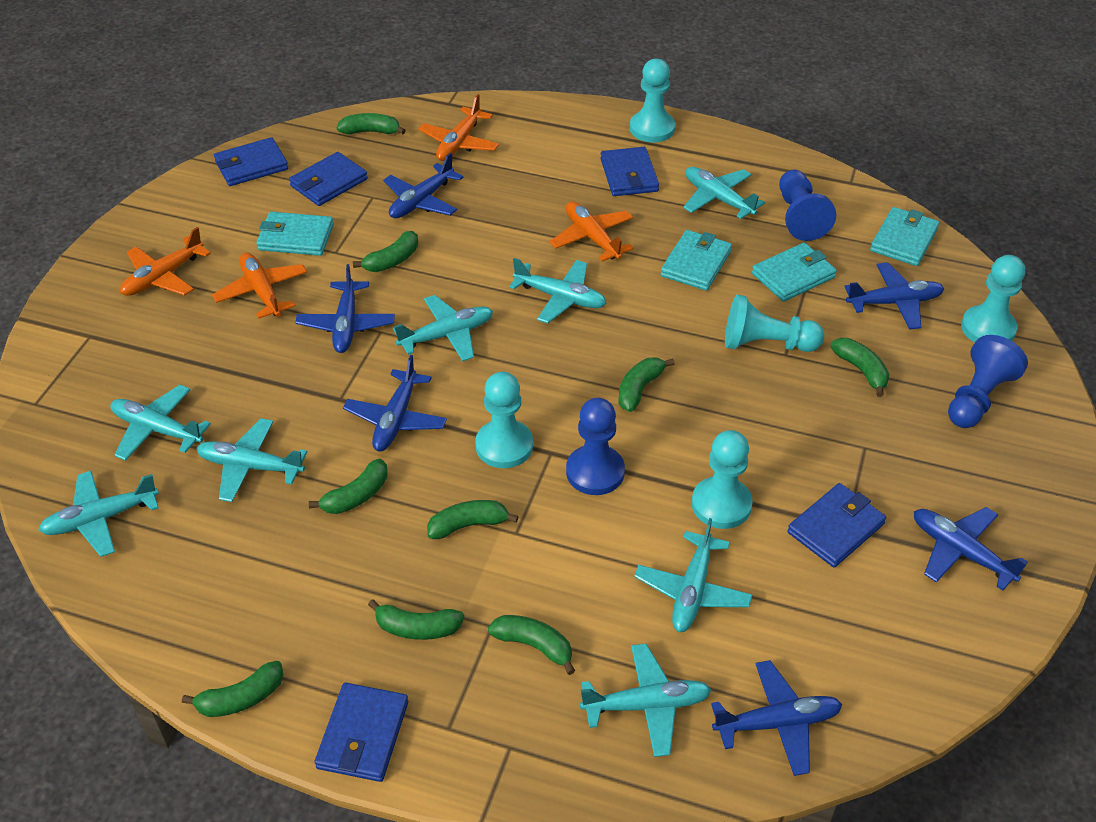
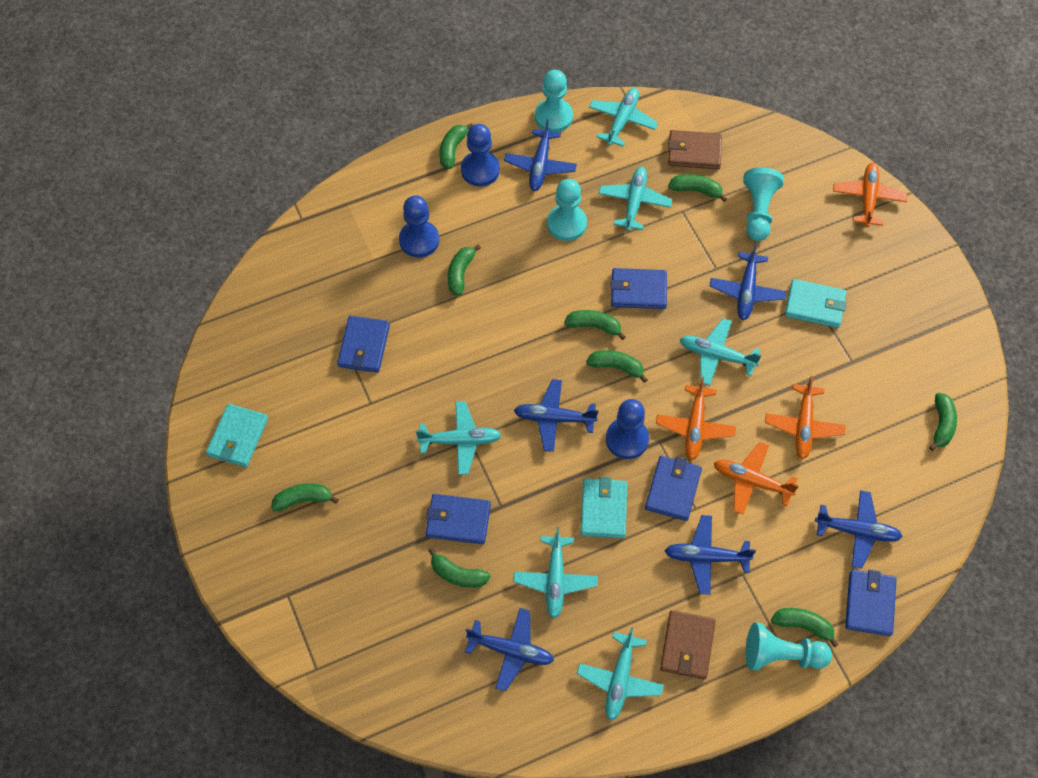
brown wallet: none = 0 -> [660,610,716,680] [668,130,722,169] = 2
turquoise pawn: [475,372,533,468] [630,59,675,142] [692,430,753,529] [725,295,824,352] [961,255,1025,342] = 5 -> [535,70,573,132] [547,179,587,241] [743,167,784,241] [746,622,832,671] = 4
turquoise plane: [39,471,159,557] [110,385,211,461] [196,418,307,502] [393,295,493,361] [509,258,607,323] [580,644,711,757] [634,518,752,632] [683,167,765,219] = 8 -> [416,401,501,475] [513,527,598,618] [577,627,664,721] [589,88,658,146] [599,167,672,231] [680,318,762,386] = 6
turquoise wallet: [256,212,334,256] [661,230,732,291] [752,243,837,302] [870,207,939,266] = 4 -> [206,404,268,467] [580,477,627,538] [785,279,846,328] = 3

